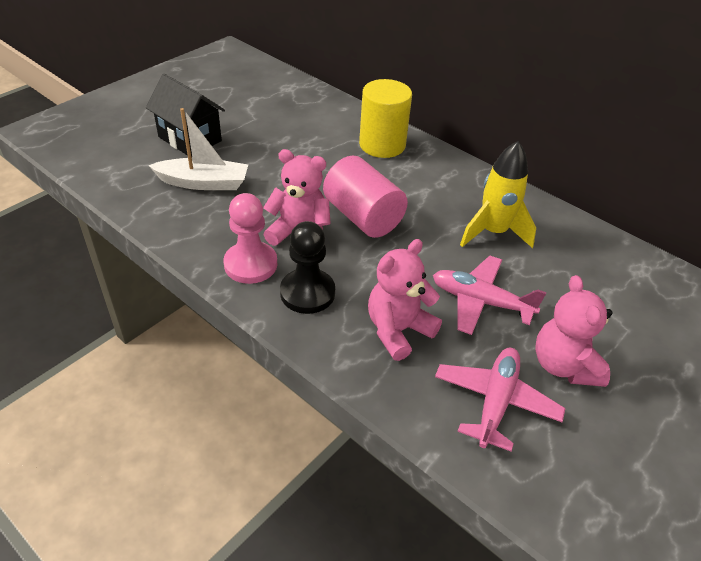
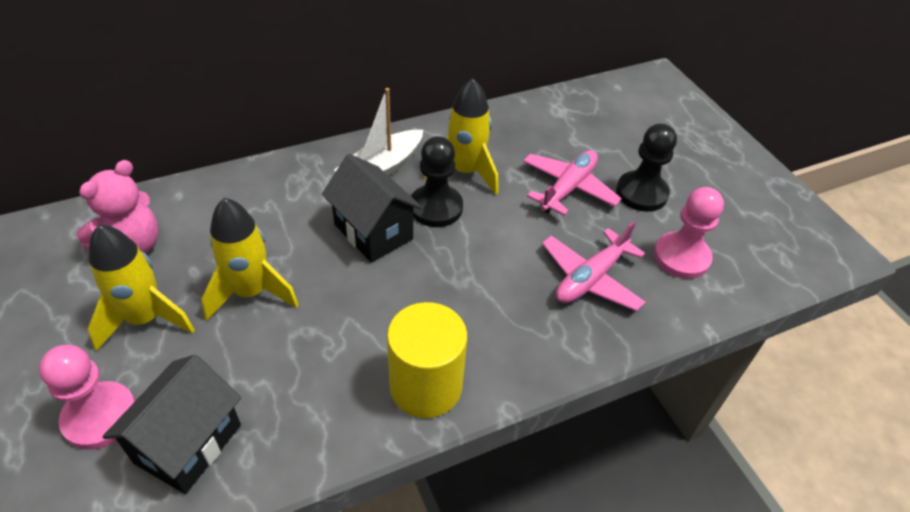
black house: [146,74,225,157] = 1 -> [103,354,241,494] [322,154,422,263] = 2
black pawn: [280,221,335,314] = 1 -> [411,136,463,227] [616,124,677,212] = 2
pink cylinder: [323,156,408,238] = 1 -> none = 0
pink pawn: [224,193,277,284] = 1 -> [39,345,136,450] [654,187,724,279] = 2
pink teddy bear: [263,149,331,246] [368,239,442,361] [535,275,613,387] = 3 -> [76,160,159,254] = 1
yellow rocket: [460,141,536,248] = 1 -> [88,224,195,351] [201,198,299,321] [424,78,498,195] = 3

